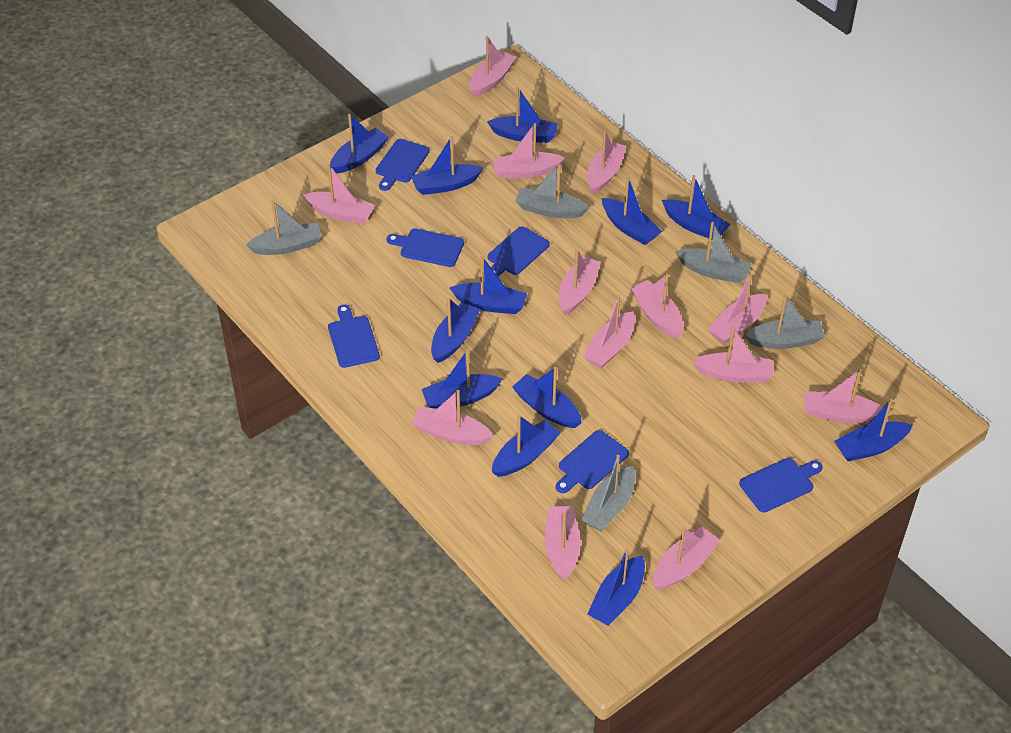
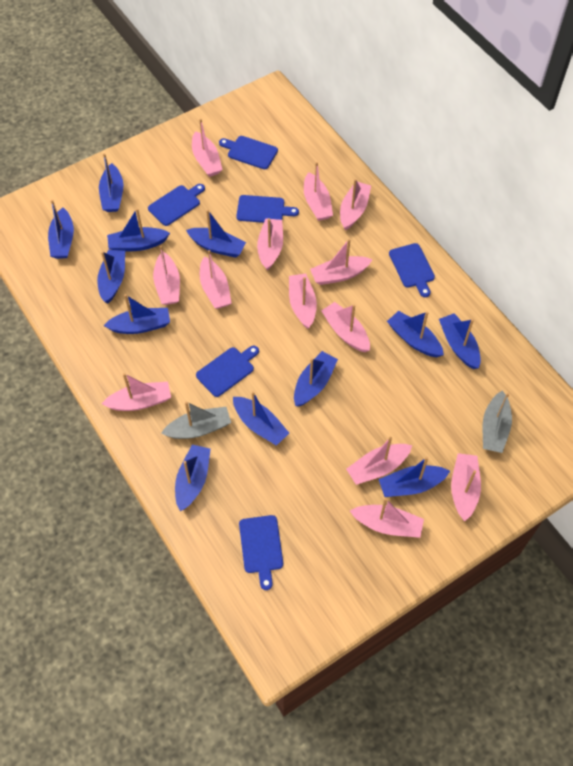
grey boat: [246,200,322,255] [515,164,589,218] [581,455,636,531] [675,222,752,283] [745,294,825,349] = 5 -> [161,401,231,439] [483,390,512,453] = 2

